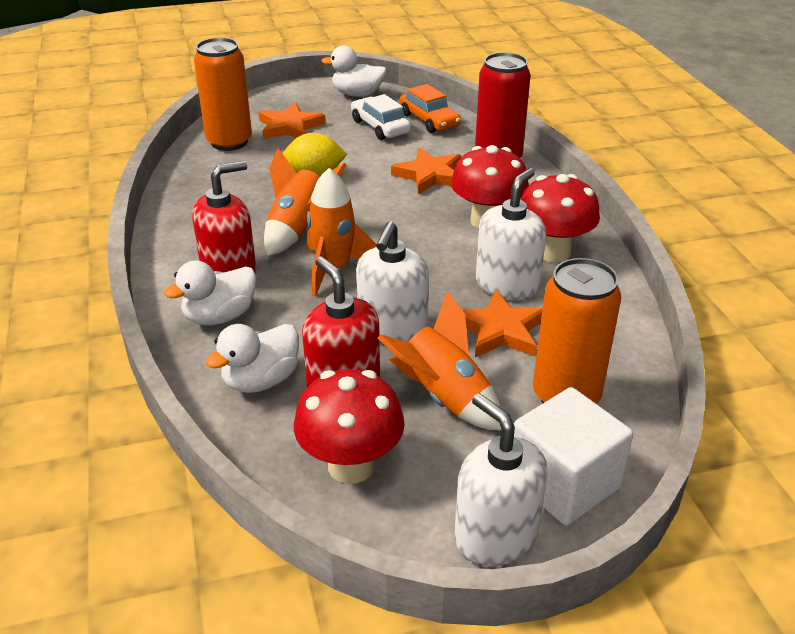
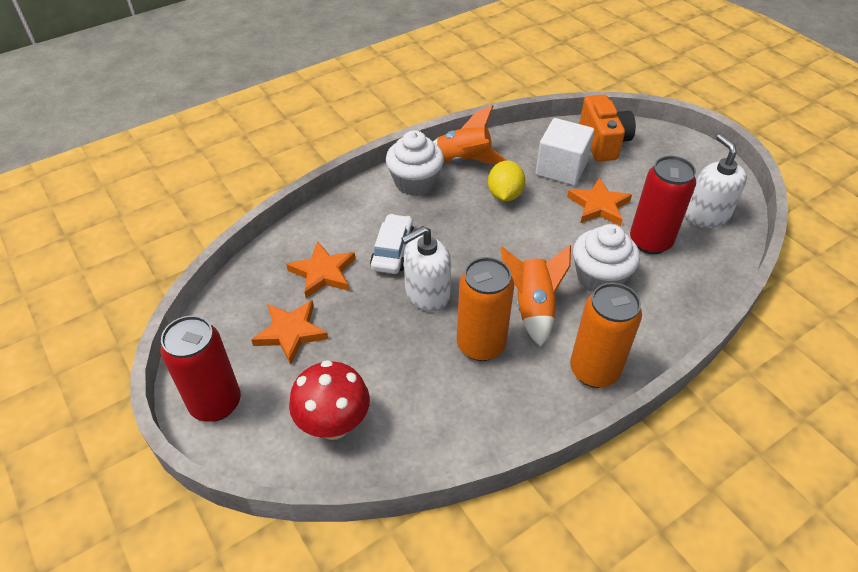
orange camera: none = 0 -> [580,94,636,161] = 1
orange car: [400,84,461,133] = 1 -> none = 0
orange rocket: [264,148,347,256] [307,168,377,297] [378,291,501,430] = 3 -> [433,105,507,164] [500,245,571,347] = 2
red can: [475,52,531,158] = 1 -> [160,316,241,422] [630,156,696,254] = 2
red mushroom: [294,369,405,484] [451,145,529,229] [521,174,600,263] = 3 -> [289,360,370,440] = 1
red soap dispenser: [192,161,256,273] [302,257,380,387] = 2 -> none = 0
white cupcake: none = 0 -> [386,130,444,196] [573,224,640,292] = 2
white duck: [164,260,256,325] [206,324,299,393] [321,45,387,97] = 3 -> none = 0
white soap dispenser: [356,221,429,343] [454,393,548,566] [476,168,546,300] = 3 -> [401,226,451,312] [686,134,747,228] = 2

